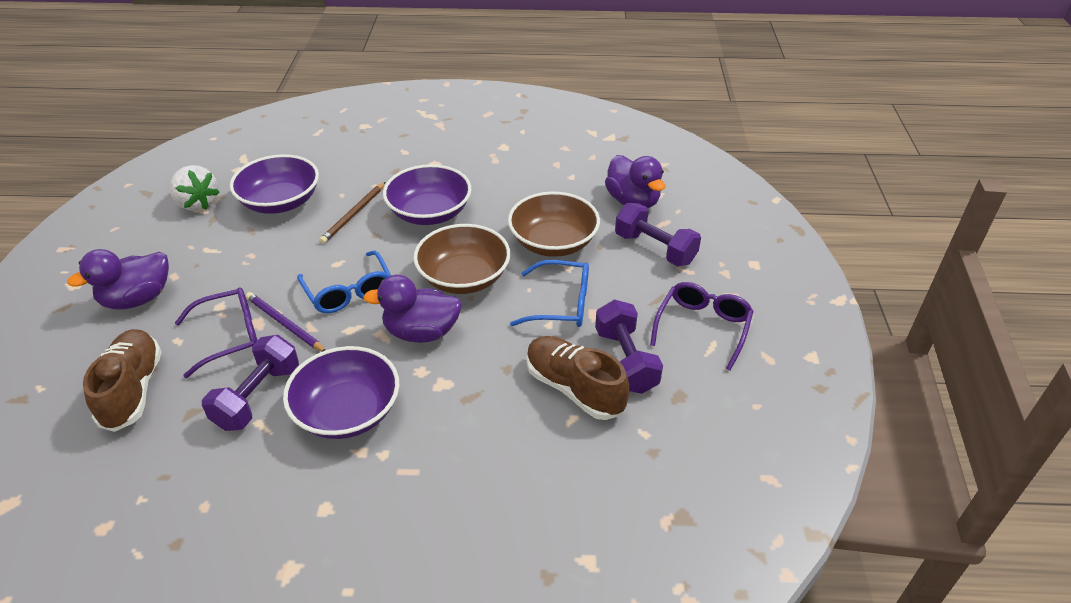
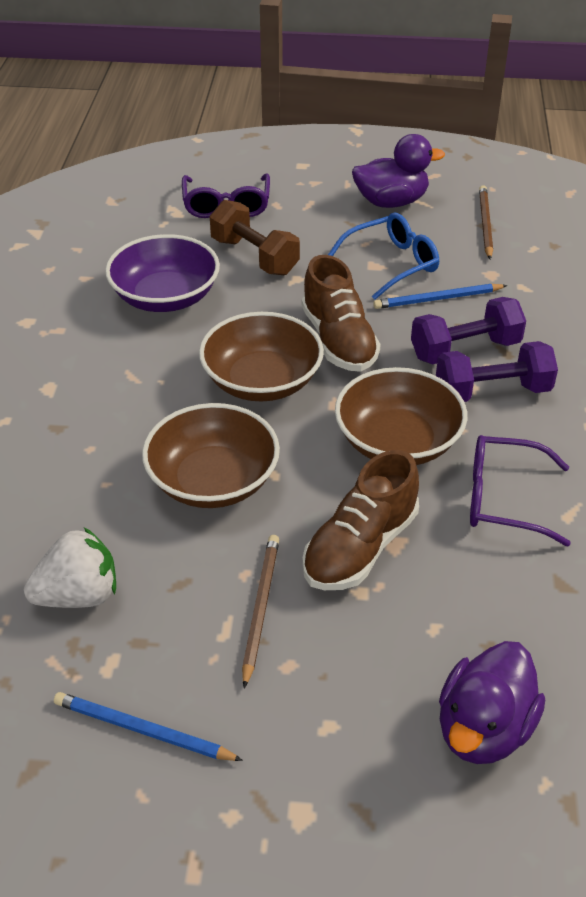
blue glasses: [297,251,391,313] [510,260,589,327] = 2 -> [328,213,439,300] = 1
blue pencil: none = 0 -> [54,692,243,761] [373,284,508,309] = 2
brown bowl: [413,224,510,294] [508,192,600,257] = 2 -> [142,403,280,508] [199,312,324,401] [335,367,467,465] = 3
brown dumbbell: none = 0 -> [210,200,300,275] = 1
brown pencil: [319,182,385,244] = 1 -> [242,535,279,689] [479,185,493,259] = 2
purple bowl: [230,154,319,214] [283,346,399,439] [383,164,471,225] = 3 -> [105,234,220,312] = 1
purple duck: [67,249,169,309] [363,275,462,343] [605,155,665,208] = 3 -> [352,134,445,208] [439,641,545,764] = 2
purple dumbbell: [202,335,299,431] [595,300,663,394] [615,203,701,266] = 3 -> [411,297,526,364] [436,341,558,402] = 2
purple pencil: [246,292,325,352] = 1 -> none = 0

